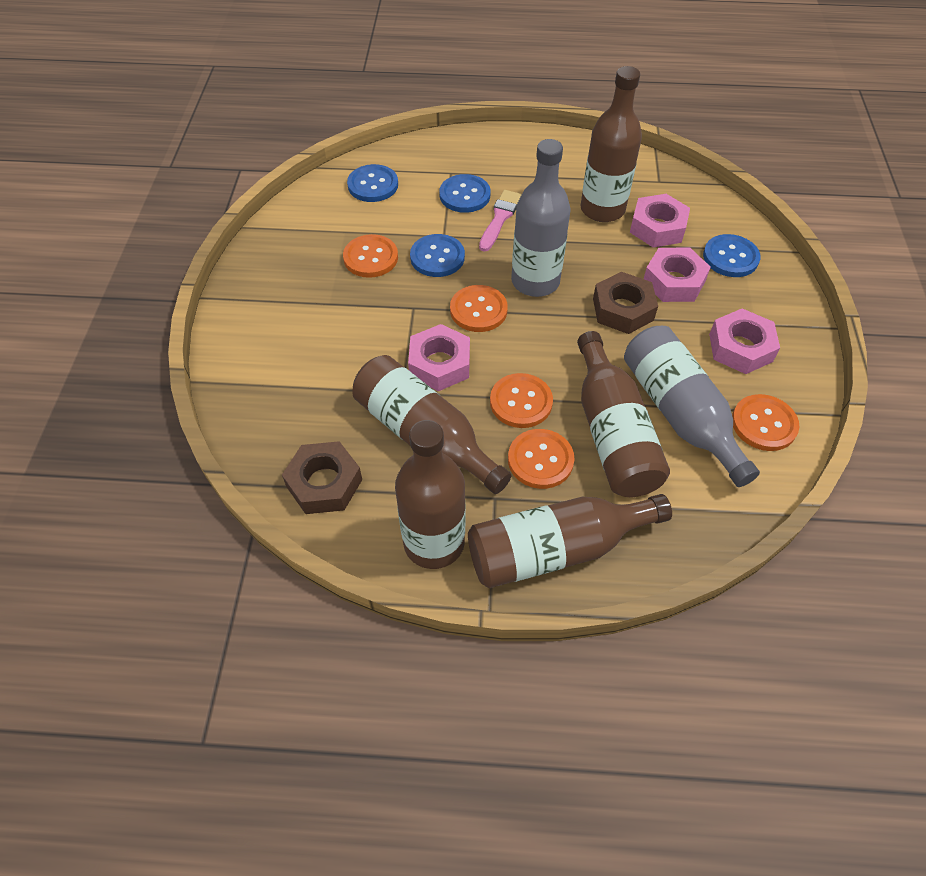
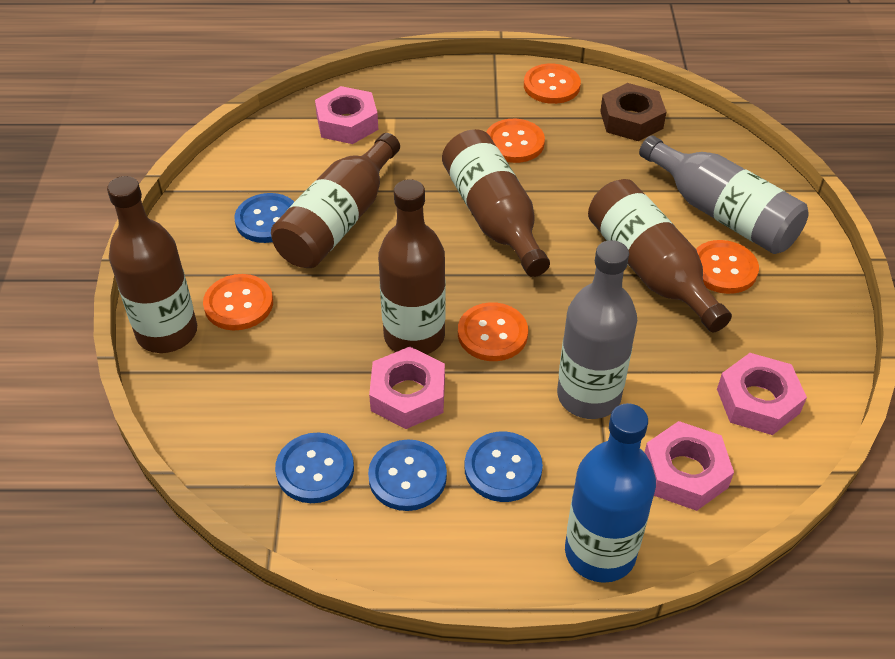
blue bottle: none = 0 -> [565,403,656,583] = 1
brown nut: [282,441,362,514] [593,272,658,334] = 2 -> [600,83,666,141] = 1
pink brush: [479,190,522,252] = 1 -> none = 0

